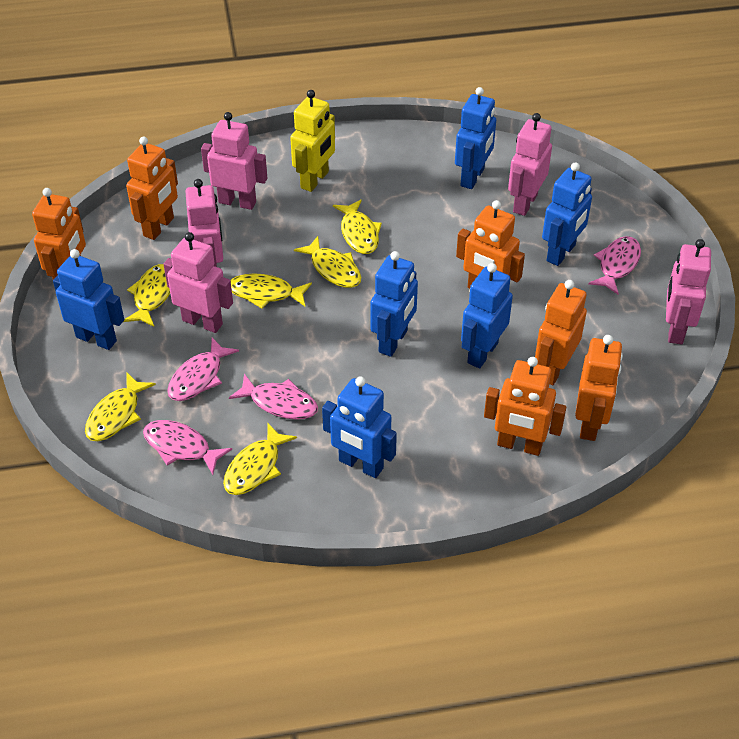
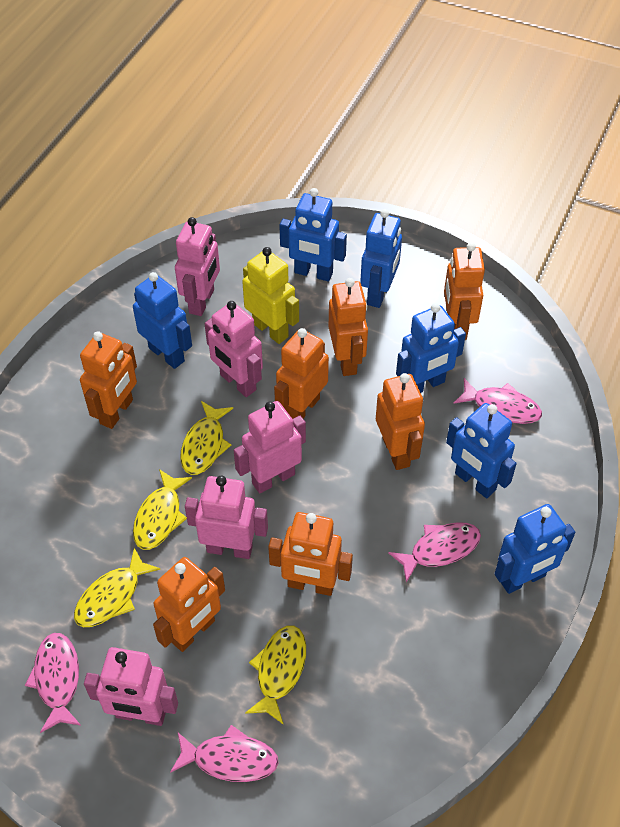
orange robot: [32,188,86,280] [126,137,178,240] [456,200,525,289] [484,357,566,456] [535,280,587,385] [575,335,623,441] = 6 -> [80,331,137,429] [153,557,225,652] [268,512,353,596] [274,328,329,419] [329,278,368,376] [376,373,425,470] [444,242,485,340] = 7
yellow fish: [85,372,156,441] [123,264,170,327] [223,423,297,495] [230,273,312,309] [294,236,361,288] [333,199,382,254] = 6 -> [74,548,160,627] [133,469,192,550] [180,401,233,475] [245,625,306,725] = 4

